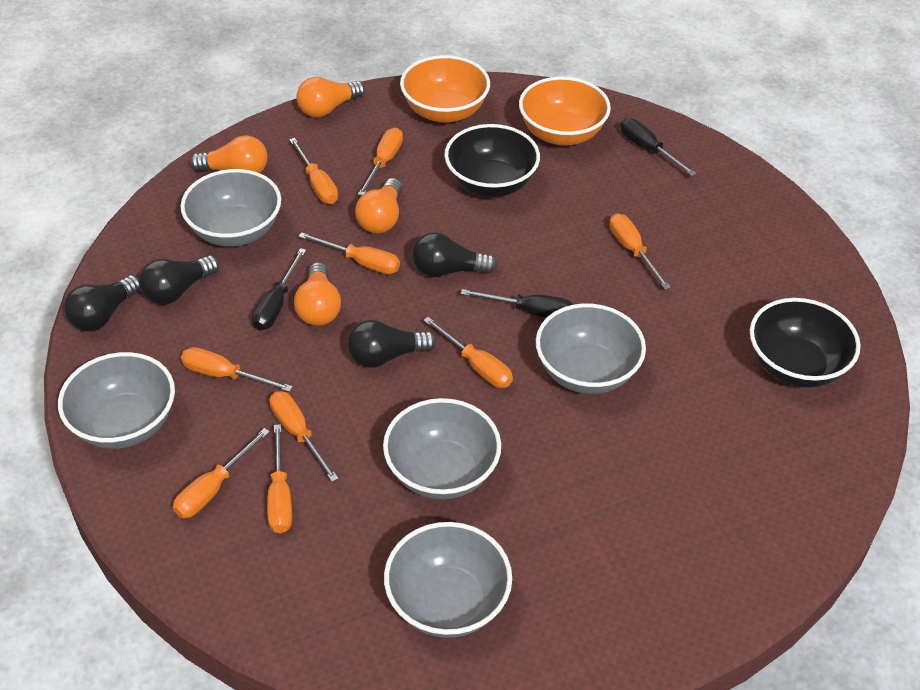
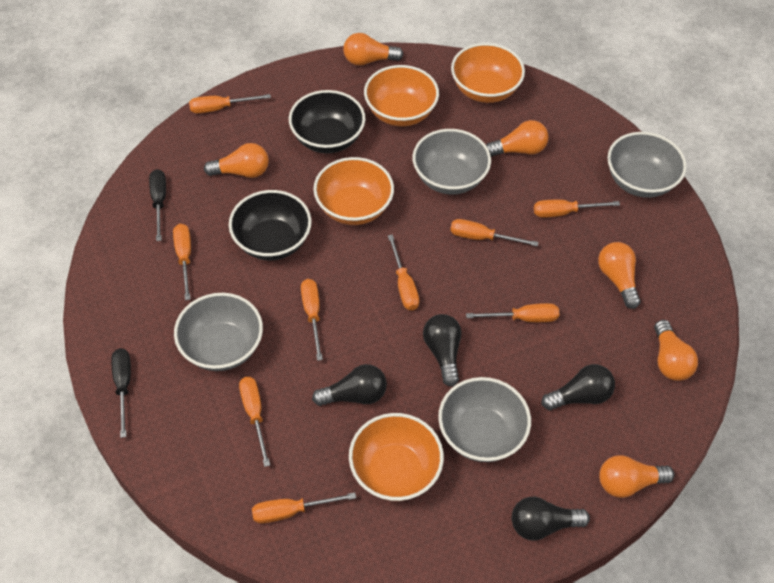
black screwdriver: [252,248,306,330] [461,289,573,318] [621,118,697,176] = 3 -> [111,348,131,438] [149,169,166,241] = 2
grey bowl: [58,352,175,449] [180,169,281,247] [383,398,501,500] [384,522,512,638] [536,303,646,394] = 5 -> [174,293,263,371] [413,129,491,195] [438,377,531,462] [608,132,687,198] = 4
orange bowl: [400,55,490,123] [519,77,611,146] = 2 -> [313,157,394,225] [349,413,444,501] [364,65,439,126] [451,43,525,103] = 4
orange light bulb: [190,135,267,173] [294,262,341,326] [296,77,365,118] [355,178,402,234] = 4 -> [204,143,269,178] [343,33,404,66] [486,120,549,157] [598,242,641,309] [599,455,674,498] [654,320,698,381] = 6

